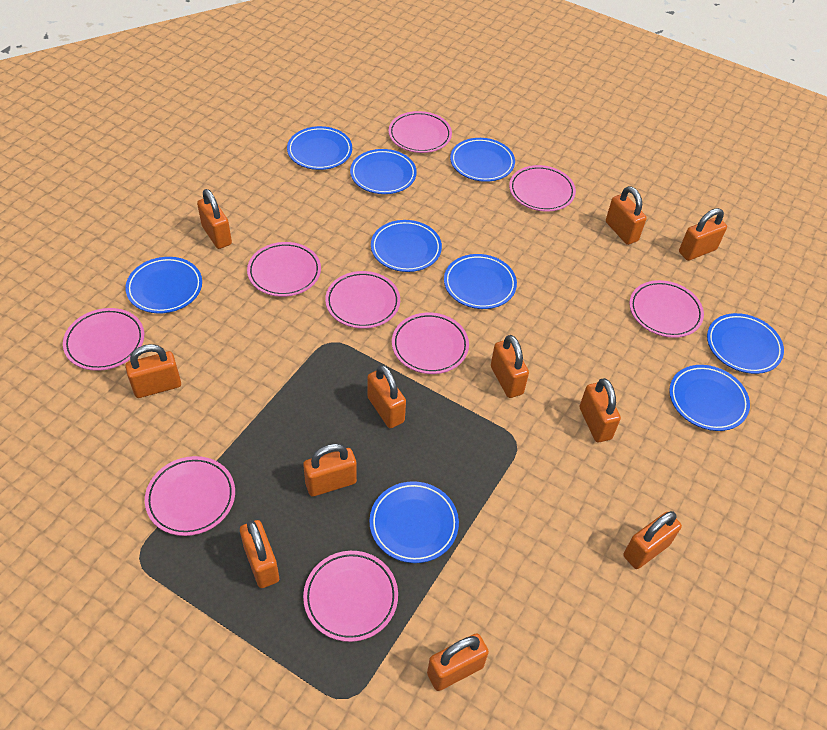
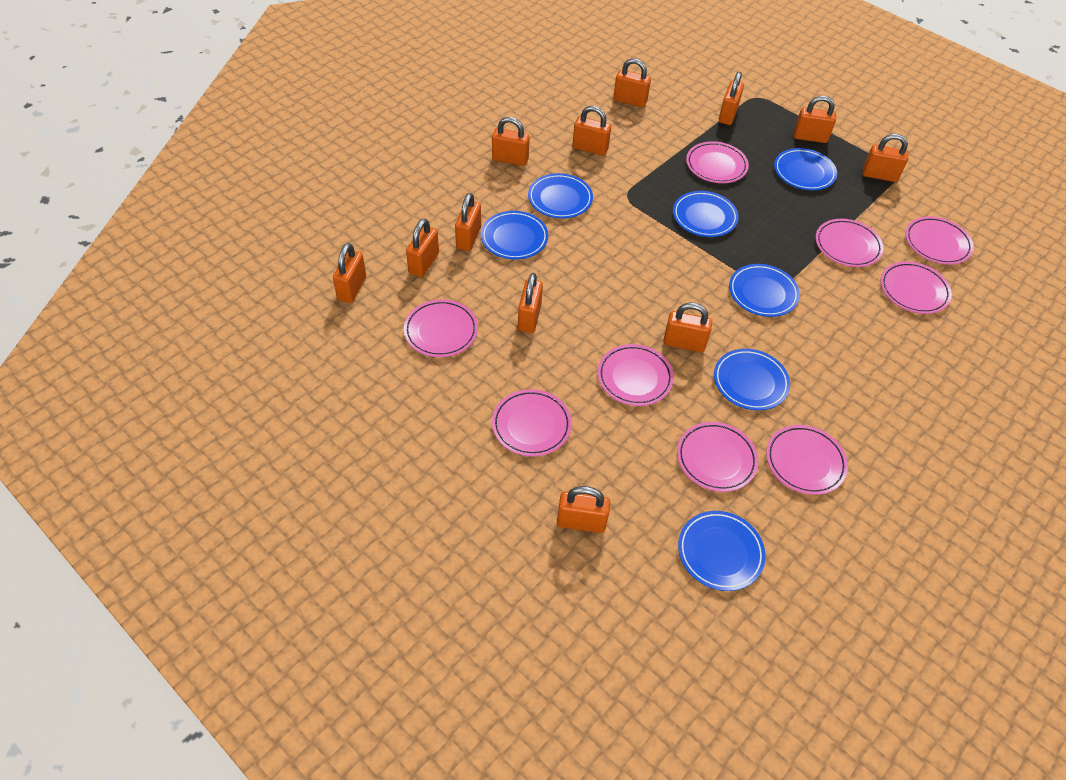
blue plate: [125,257,202,313] [287,126,352,170] [350,149,417,194] [369,481,459,563] [371,220,442,272] [444,254,517,309] [450,138,515,182] [669,365,750,431] [707,313,784,374] = 9 -> [481,211,548,259] [528,173,593,219] [673,191,739,237] [678,511,766,591] [714,349,790,410] [729,264,800,317] [774,148,837,190] = 7
orange padlock: [125,344,181,398] [197,189,232,249] [240,520,279,588] [303,443,357,497] [367,365,406,428] [427,633,489,691] [491,335,529,398] [580,378,621,442] [606,186,647,245] [623,511,682,569] [679,208,727,261] = 11 -> [333,243,366,303] [406,219,439,277] [455,193,481,251] [492,117,530,166] [518,273,543,333] [557,486,610,533] [572,106,611,156] [613,58,651,107] [663,303,712,352] [719,72,744,125] [794,96,836,143] [863,134,909,182] = 12

